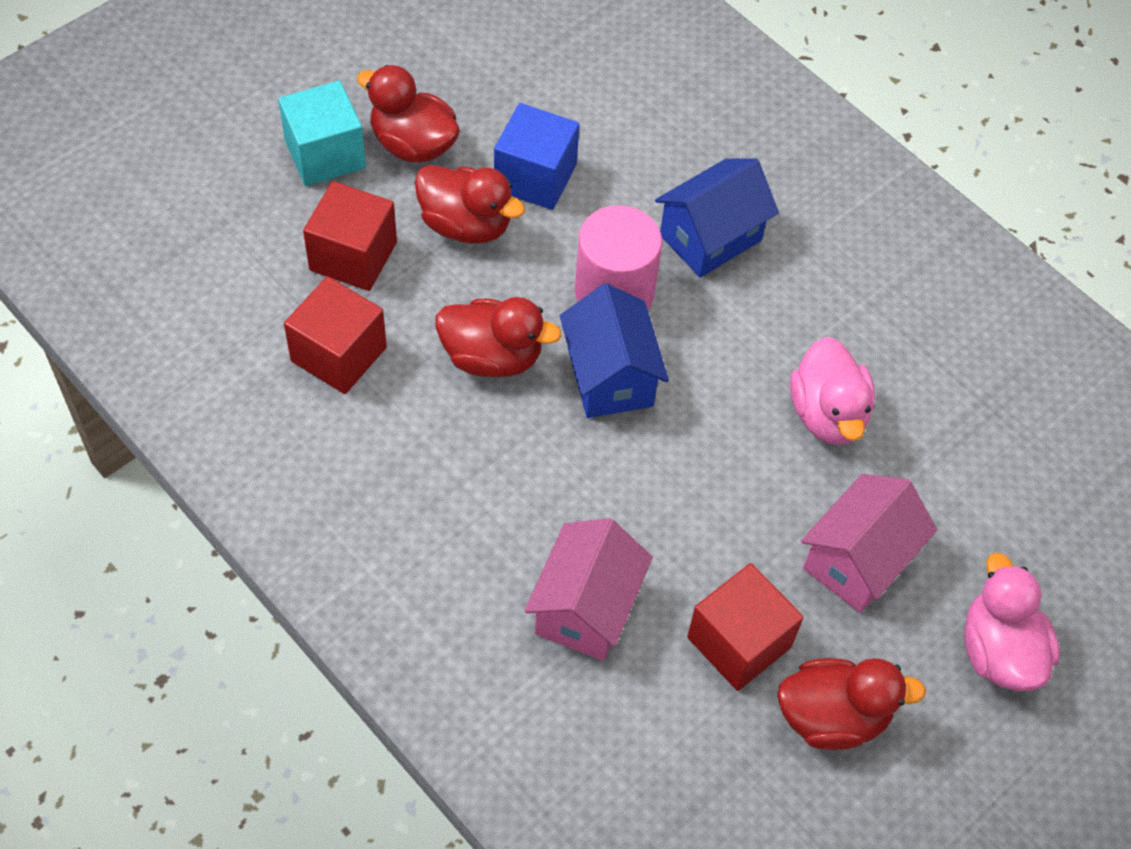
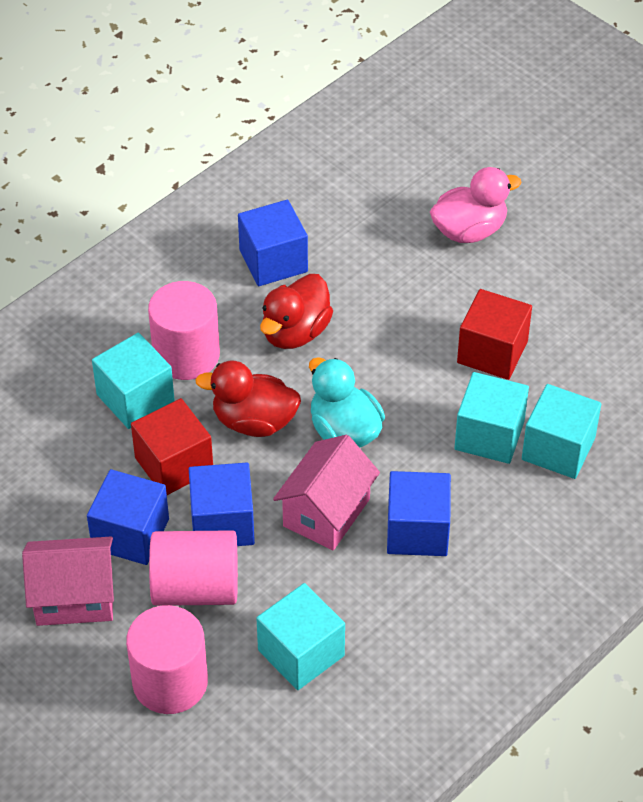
blue cube: [494,103,580,210] = 1 -> [87,469,169,565] [189,463,255,546] [238,200,308,286] [387,471,451,556] = 4
blue house: [560,283,669,418] [655,159,779,278] = 2 -> none = 0
pink cylinder: [575,205,662,309] = 1 -> [126,605,208,714] [148,281,220,380] [149,530,238,606] = 3
pink duck: [790,337,875,445] [964,553,1060,691] = 2 -> [430,167,521,243] = 1
red cube: [284,276,387,394] [303,181,397,291] [687,563,804,691] = 3 -> [131,398,213,495] [457,289,532,380] = 2
red duck: [357,65,460,163] [415,165,525,244] [435,297,562,377] [777,658,926,750] = 4 -> [195,361,301,437] [260,274,333,349] = 2
turquoise cube: [278,80,366,186] = 1 -> [92,333,175,429] [256,583,345,690] [454,372,529,464] [522,384,601,479] = 4
turquoise duck: none = 0 -> [309,357,385,448] = 1

